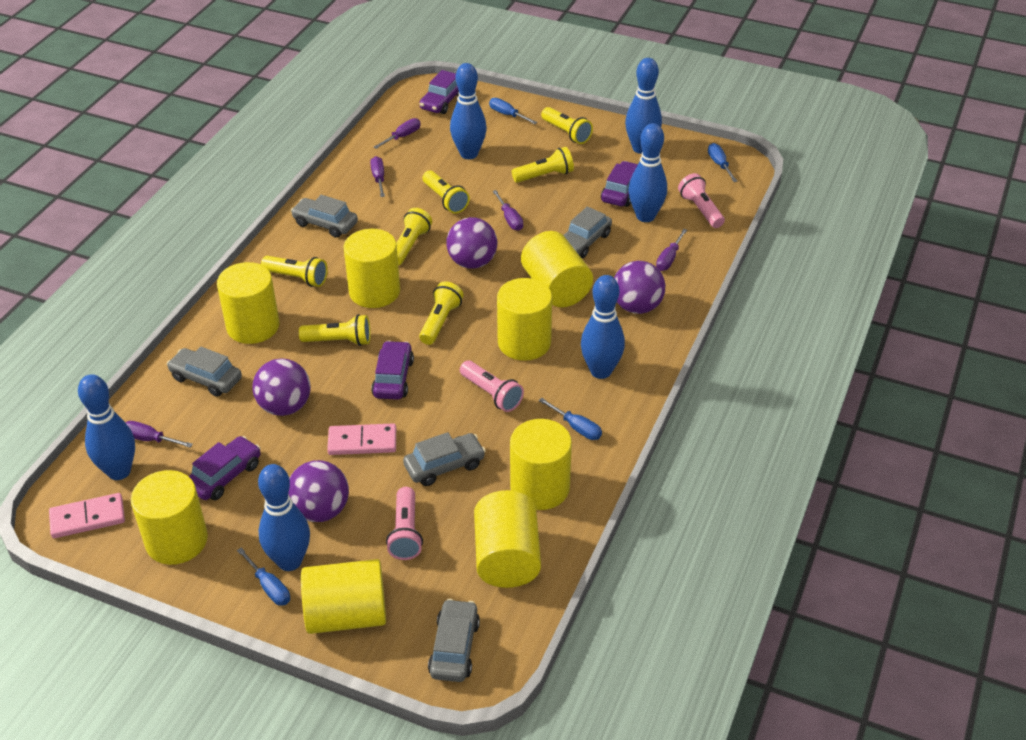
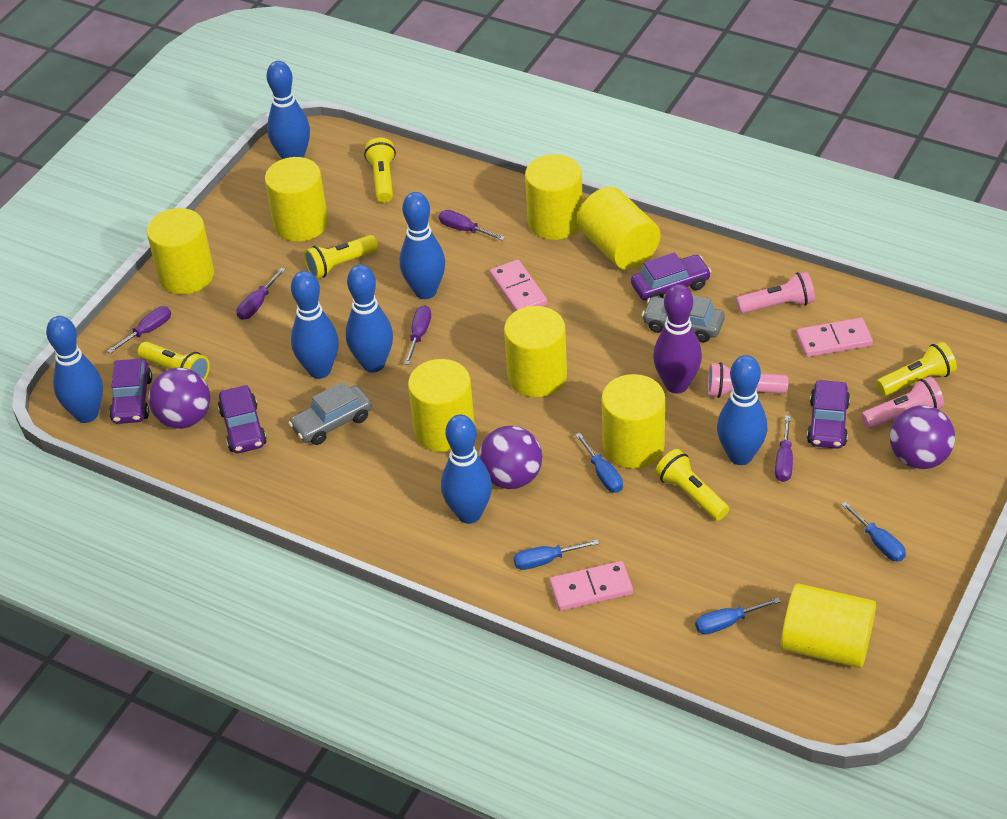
blue bowling pin: [78,374,135,480] [258,464,310,571] [450,63,487,159] [581,275,625,379] [625,58,662,154] [629,123,667,222] = 6 -> [46,316,103,423] [267,61,310,159] [291,271,339,379] [346,265,393,373] [400,192,445,299] [441,414,492,524] [717,355,767,465] = 7
grey car: [167,347,242,397] [291,195,358,238] [403,432,486,486] [428,599,480,682] [563,206,612,258] = 5 -> [288,381,372,445] [642,295,725,342] = 2
pink domino: [49,493,125,538] [327,423,396,455] = 2 -> [490,260,547,311] [550,561,633,611] [796,318,873,357] = 3
purple ball: [252,358,311,416] [288,460,349,522] [446,217,497,269] [614,261,665,314] = 4 -> [148,368,210,429] [479,426,542,489] [890,405,955,469] = 3
purple bowling pin: none = 0 -> [653,284,702,394] = 1
yellow flashlight: [261,256,328,287] [299,314,371,346] [396,208,432,265] [419,281,464,345] [423,170,470,214] [512,147,574,183] [541,107,593,144] = 7 -> [137,342,210,380] [304,235,378,279] [364,138,396,203] [655,449,729,521] [876,342,957,396] = 5

